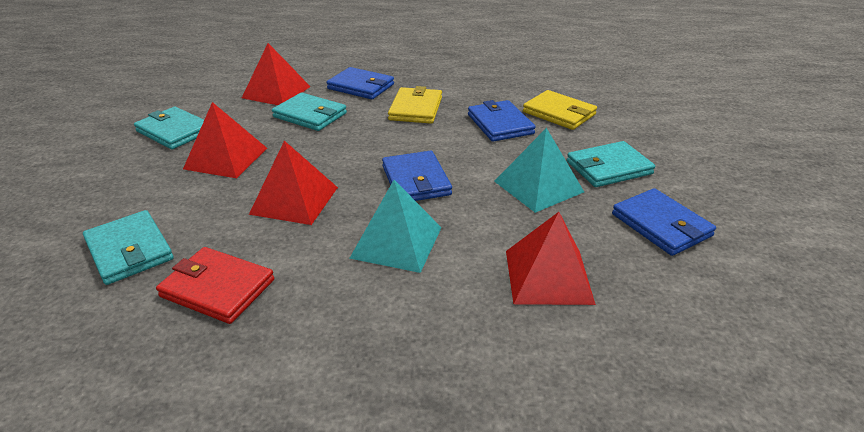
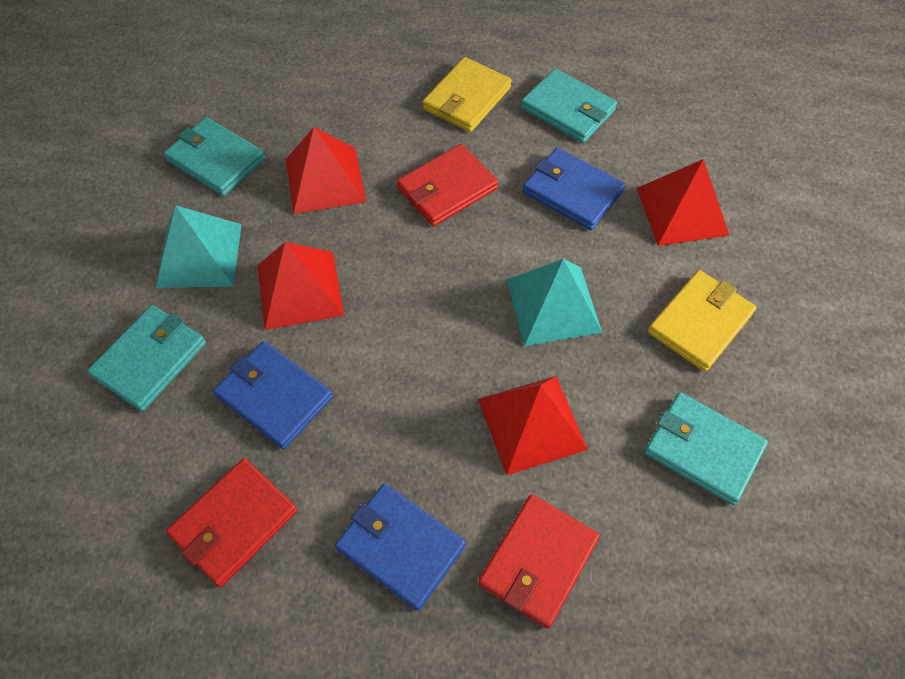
blue wallet: [327,67,394,99] [382,151,452,201] [468,100,536,142] [612,188,716,256] = 4 -> [213,341,333,449] [335,483,466,611] [523,148,625,230] = 3
red wallet: [156,247,274,324] = 1 -> [166,458,297,587] [397,144,498,226] [478,494,600,629] = 3

